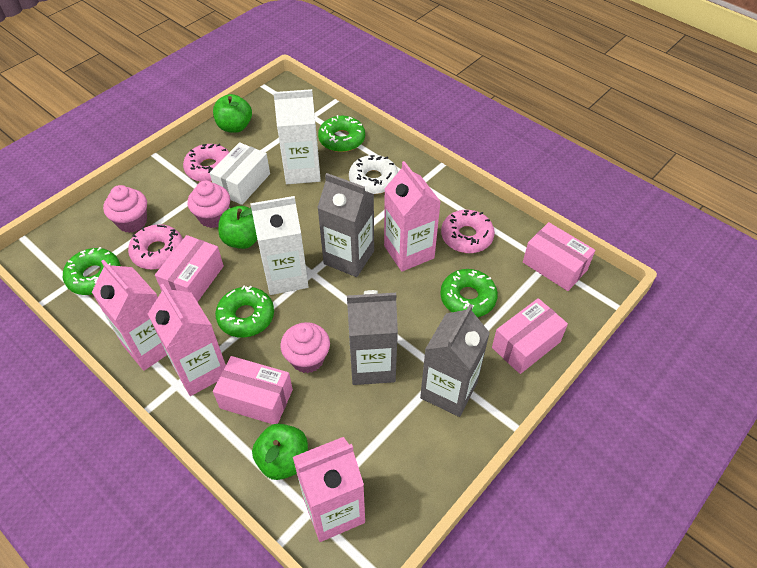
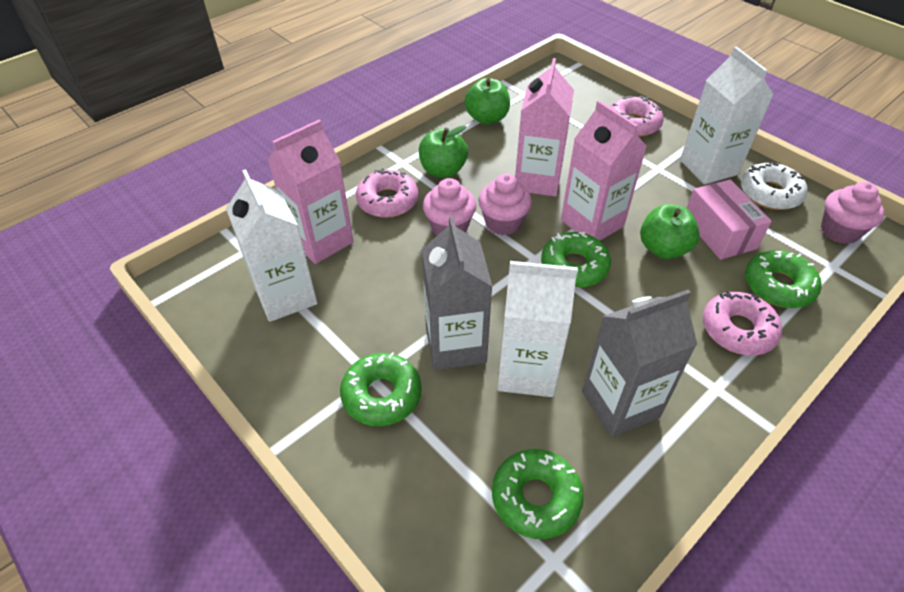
grey carton: [317,173,374,277] [347,290,398,385] [420,304,490,417] = 3 -> [422,216,493,370] [582,290,697,437] = 2
pink box: [155,235,224,302] [213,356,293,424] [492,298,568,374] [523,222,595,291] = 4 -> [687,179,772,260] = 1
pink carton: [92,259,167,371] [148,284,226,396] [293,437,365,542] [384,161,441,272] = 4 -> [267,119,354,264] [515,58,574,197] [561,100,647,241] = 3
white box: [210,142,270,205] = 1 -> none = 0
white carton: [250,196,309,295] [273,89,321,184] = 2 -> [226,169,318,322] [498,261,578,397] [680,46,774,184] = 3

